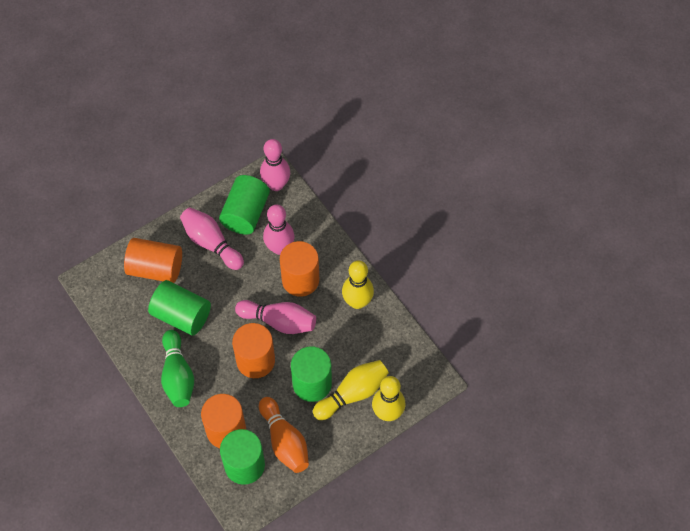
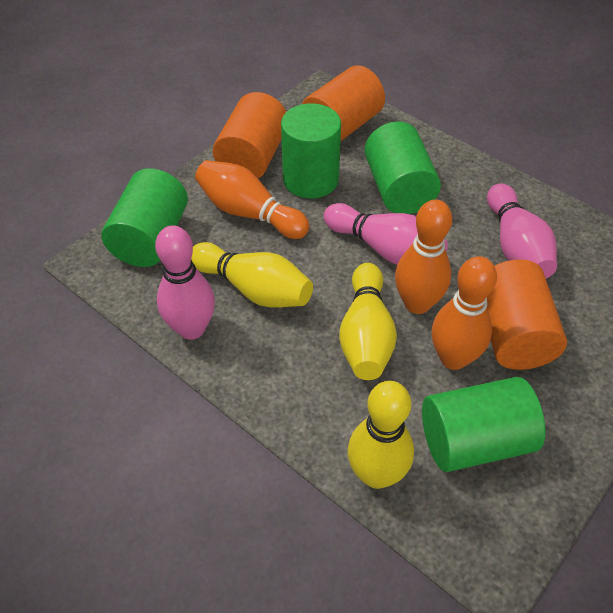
green bowling pin: [161,330,194,407] = 1 -> none = 0
orange bowling pin: [259,397,309,473] = 1 -> [195,160,310,239] [395,200,452,314] [432,256,497,370] = 3
orange cylinder: [124,238,182,283] [201,394,246,448] [232,323,275,378] [280,241,319,297] = 4 -> [213,92,286,178] [302,65,385,141] [487,259,567,370] = 3
pink bowling pin: [180,207,244,270] [235,300,316,334] [260,139,290,191] [263,204,295,255] = 4 -> [155,225,215,340] [324,203,448,265] [487,184,557,278] = 3

